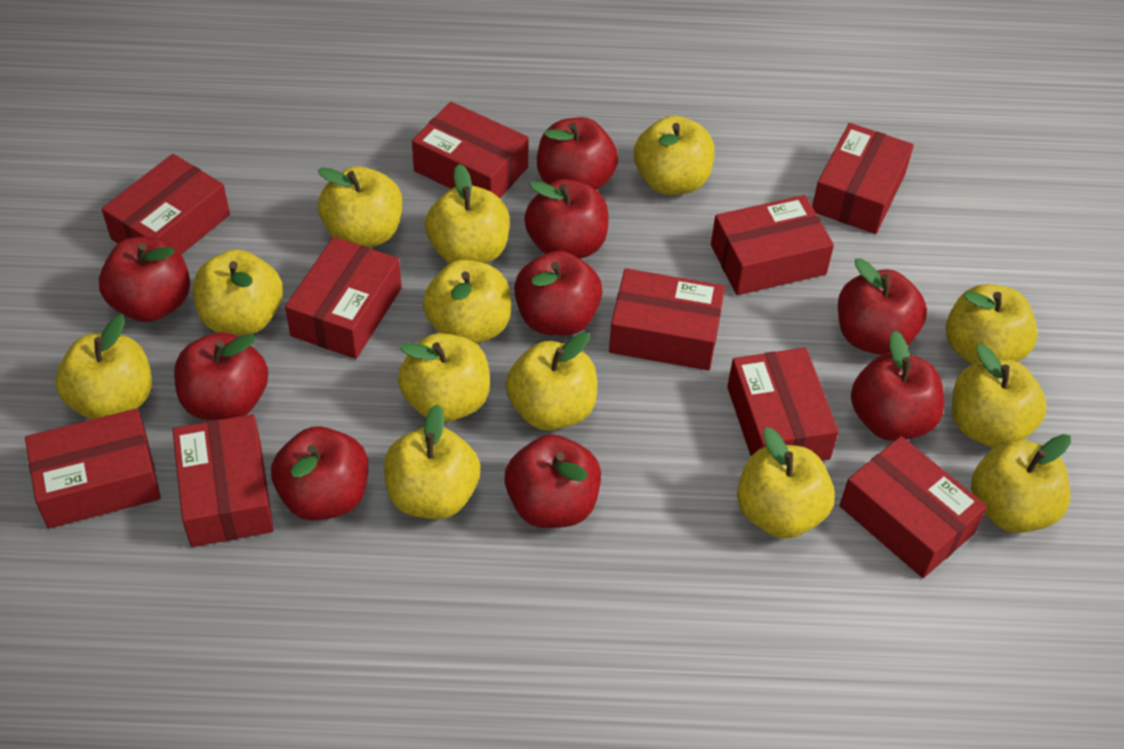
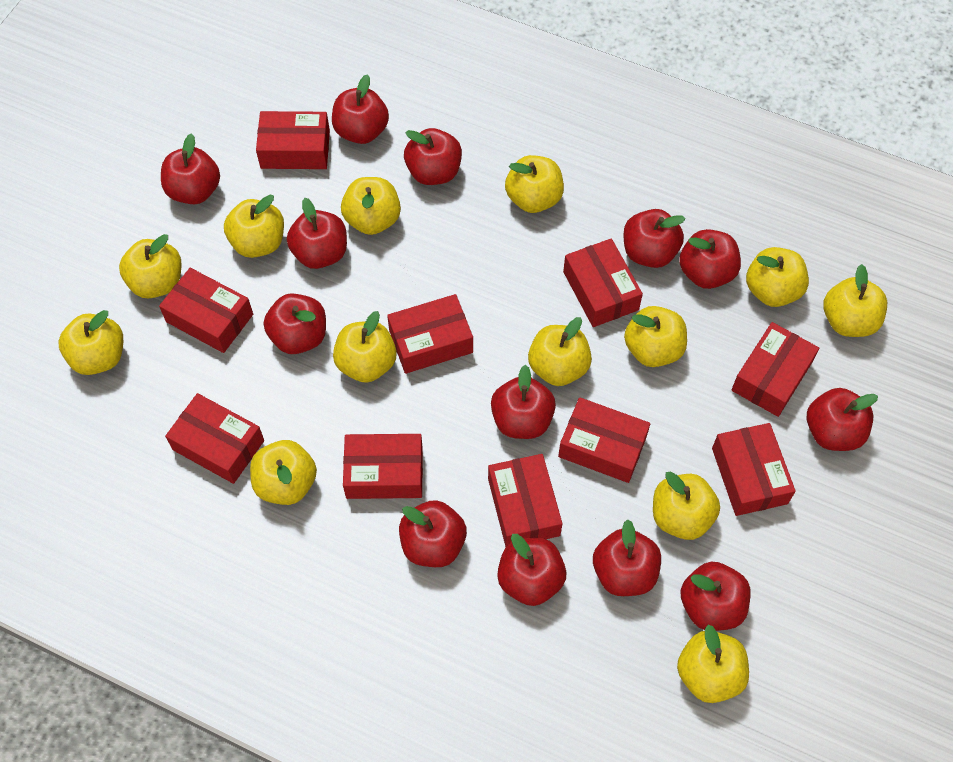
red apple: [99,237,190,322] [174,332,268,421] [271,426,368,521] [505,435,601,528] [514,251,602,336] [524,179,608,259] [537,117,618,190] [838,258,927,355] [851,331,944,441] = 9 -> [161,133,220,204] [264,293,326,354] [287,198,347,269] [332,74,389,144] [399,500,467,567] [404,128,462,185] [491,365,556,439] [497,534,566,606] [593,519,661,596] [623,209,686,268] [679,229,741,289] [680,562,751,631] [807,388,878,451] = 13

